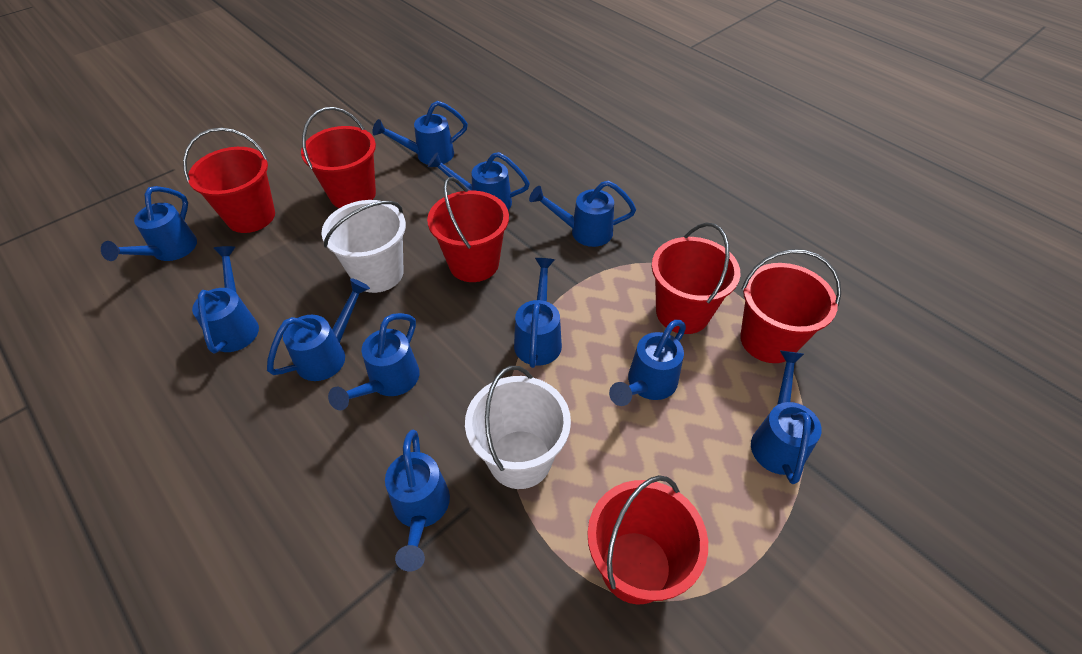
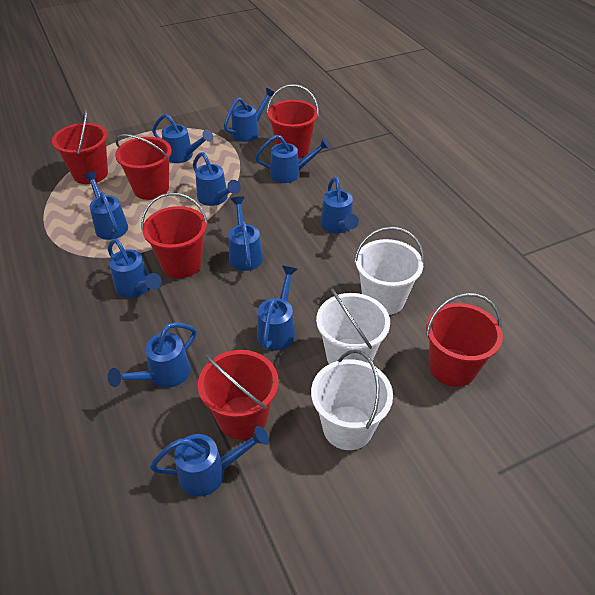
white bucket: [321,200,406,293] [465,366,571,489] = 2 -> [311,350,393,450] [316,288,390,364] [354,227,424,315] = 3

